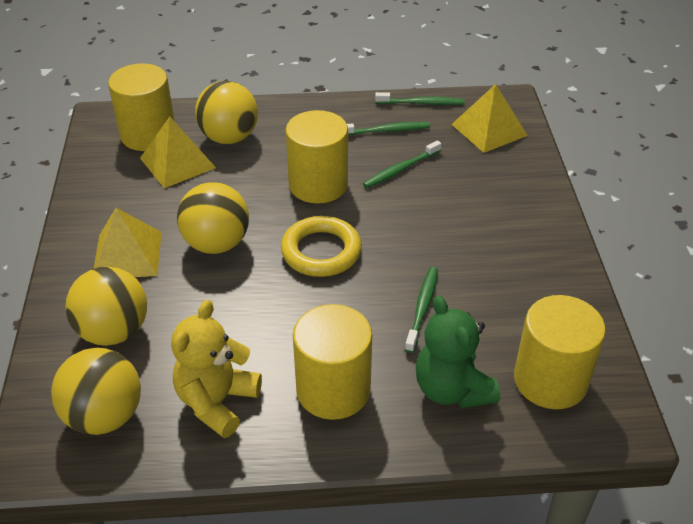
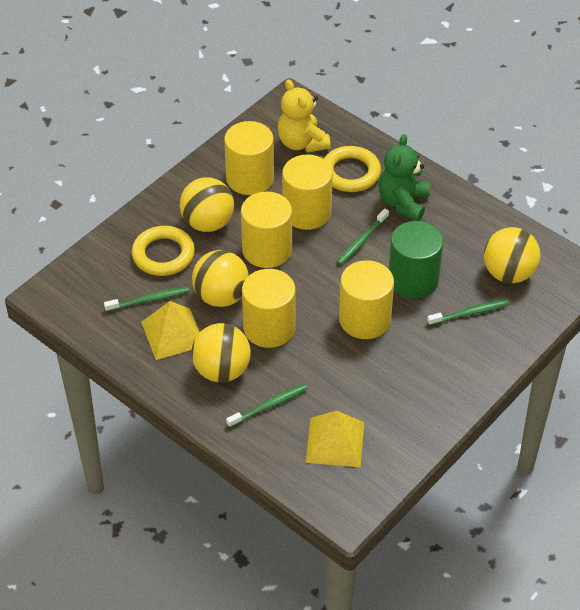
green cylinder: none = 0 -> [389,221,443,298] = 1
yellow cylinder: [108,63,175,151] [286,110,348,204] [293,304,372,420] [514,295,606,409] = 4 -> [224,121,274,195] [241,191,292,268] [242,269,296,348] [282,154,333,230] [339,260,394,339] = 5
yellow pyramid: [94,208,161,277] [140,117,216,188] [451,84,528,153] = 3 -> [141,301,200,360] [306,411,364,467] = 2
yellow ring: [281,216,362,277] = 1 -> [132,226,195,276] [324,146,381,192] = 2

